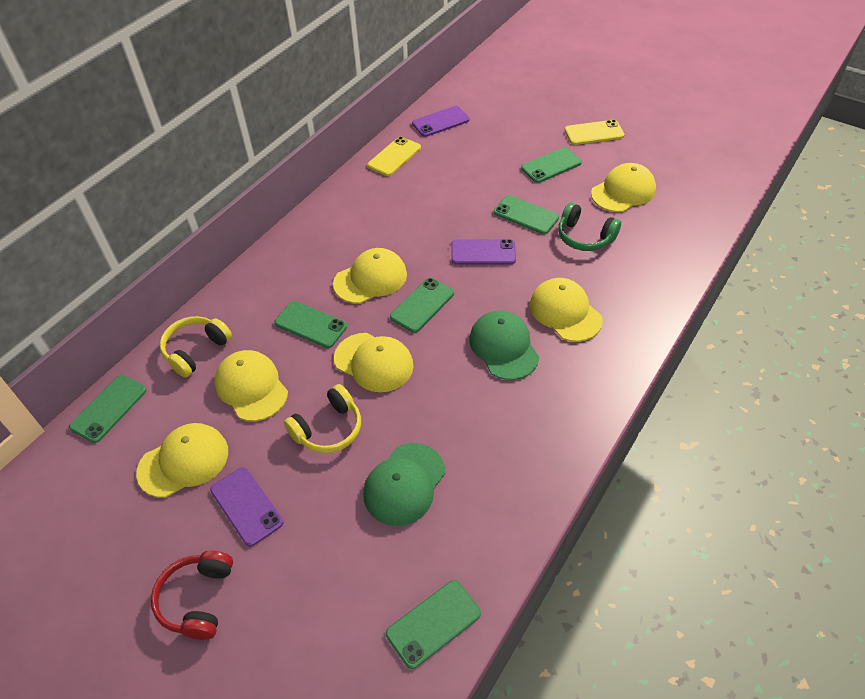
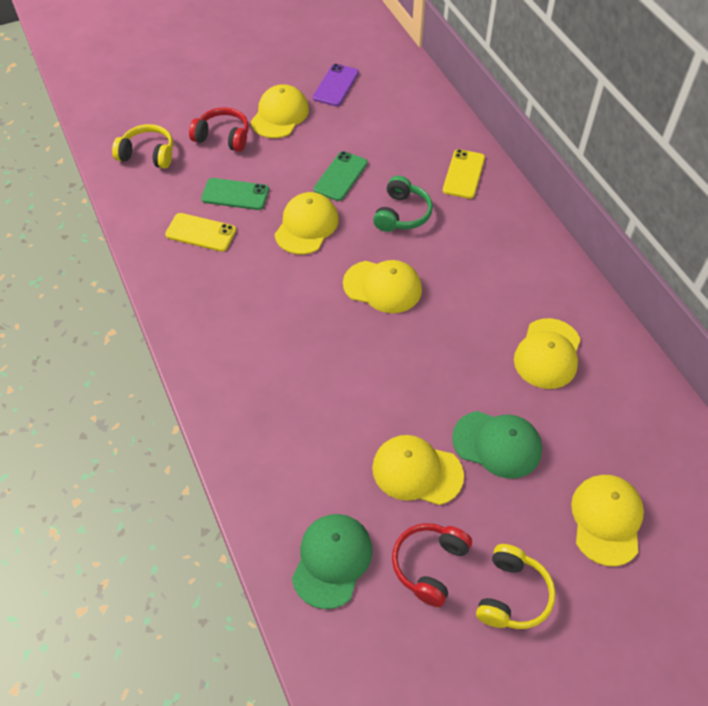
green phone: [69,375,146,443] [274,301,347,348] [386,580,481,669] [390,278,454,333] [494,195,559,234] [521,147,582,183] = 6 -> [201,178,269,210] [314,151,368,201] = 2
purple phone: [210,467,284,547] [412,106,470,137] [451,239,516,265] = 3 -> [313,64,359,106] = 1
red headphones: [151,551,233,640] = 1 -> [189,107,249,152] [392,523,472,607] = 2

